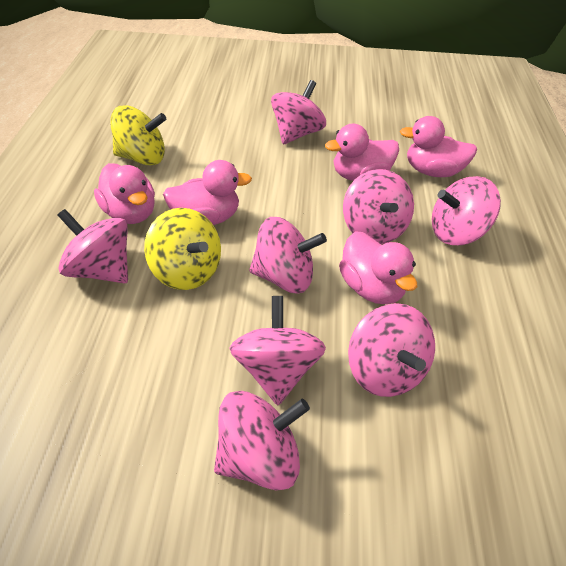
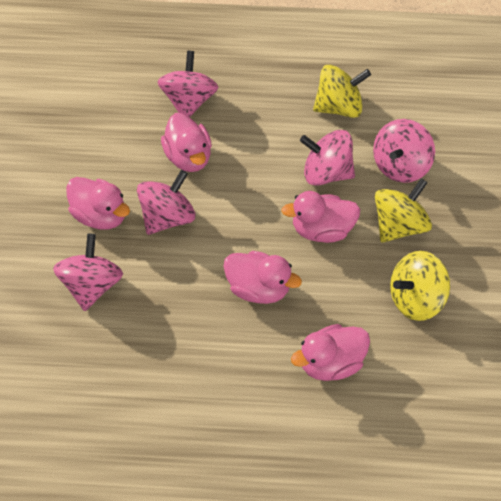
pink spinning top: [57,209,128,283] [214,391,310,491] [229,296,326,405] [249,217,327,293] [271,80,326,144] [343,169,414,244] [348,303,435,397] [432,176,501,245] = 8 -> [53,233,123,311] [137,170,195,235] [157,51,218,117] [300,130,355,186] [373,119,435,183] = 5
yellow spinning top: [110,105,166,166] [144,208,221,290] = 2 -> [313,64,371,118] [375,178,432,243] [390,251,450,321] = 3

